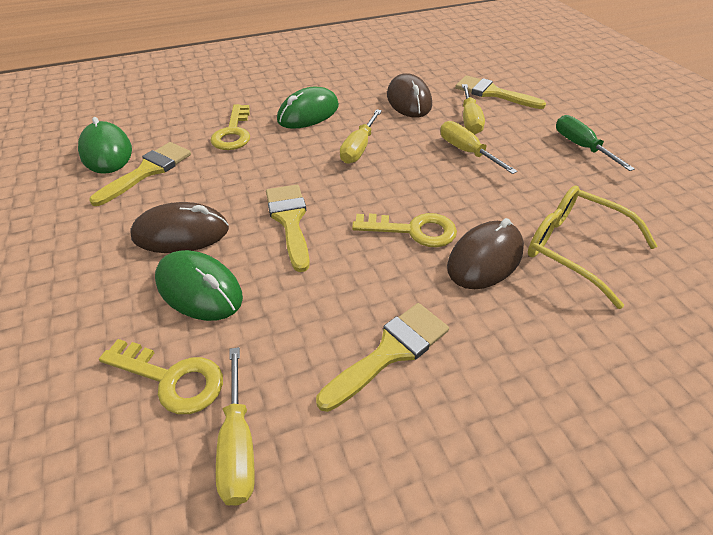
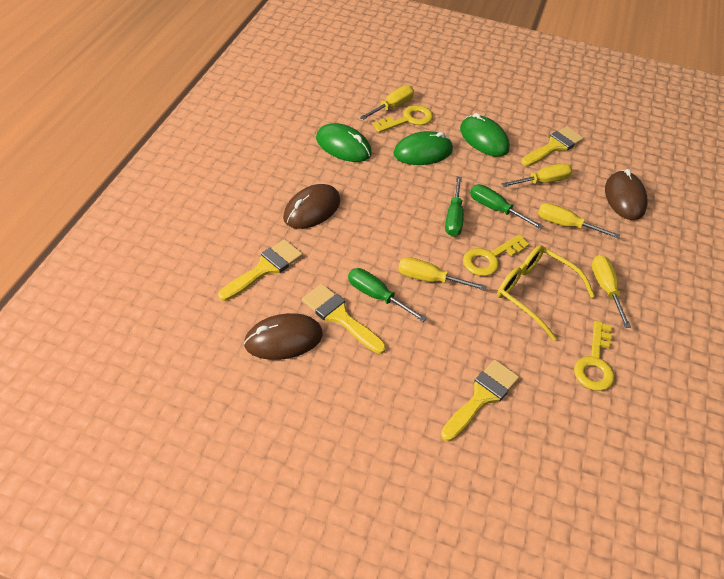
green screwdriver: [556,115,635,171] = 1 -> [348,268,427,322] [445,176,464,237] [470,184,544,229] = 3
yellow screwdriver: [216,347,255,505] [340,109,382,164] [440,121,518,174] [462,84,485,134] = 4 -> [360,86,414,120] [398,257,487,290] [501,163,573,187] [538,203,620,239] [592,255,631,328] = 5

